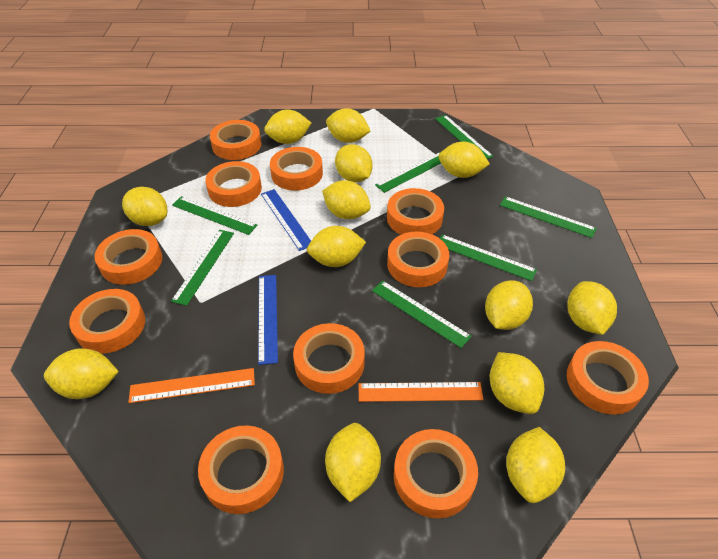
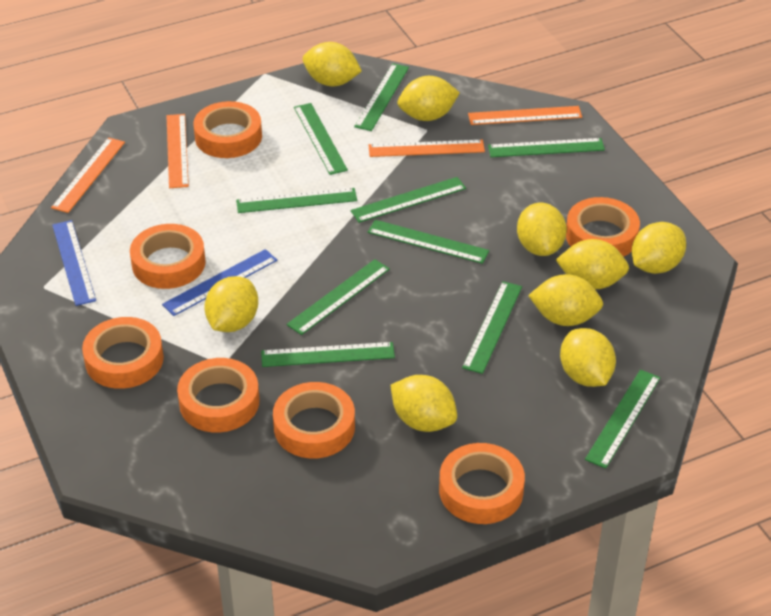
green ruler: [171,230,234,306] [172,196,258,235] [372,281,472,348] [375,152,441,193] [435,115,493,159] [440,234,537,281] [500,196,597,238] = 7 -> [236,188,357,213] [261,342,395,367] [287,259,390,335] [294,103,348,175] [351,177,466,223] [354,63,409,131] [368,220,489,264] [462,281,522,374] [488,138,605,157] [585,369,660,469] = 10
orange ruler: [128,368,255,403] [359,382,484,402] = 2 -> [51,137,125,213] [166,114,189,188] [369,140,485,157] [468,106,582,125] = 4
orange tape: [69,289,145,353] [95,229,162,285] [198,425,284,514] [205,161,262,207] [210,120,261,160] [270,147,323,191] [293,323,365,394] [387,188,444,235] [387,232,449,287] [394,429,478,519] [567,341,649,415] = 11 -> [82,317,164,389] [130,224,206,289] [177,358,260,433] [193,101,262,158] [273,382,355,459] [439,443,525,524] [566,197,640,257] = 7
yellow lemon: [44,348,119,399] [122,187,167,226] [264,109,311,144] [307,226,366,267] [322,180,371,219] [325,423,381,502] [326,108,370,143] [335,144,373,182] [439,142,490,178] [485,280,533,330] [490,352,544,414] [506,427,565,503] [567,281,617,335] = 13 -> [204,276,258,332] [303,42,362,86] [391,375,457,432] [398,76,460,121] [517,203,567,256] [528,274,603,326] [556,239,629,290] [560,328,616,387] [632,222,686,274] = 9

